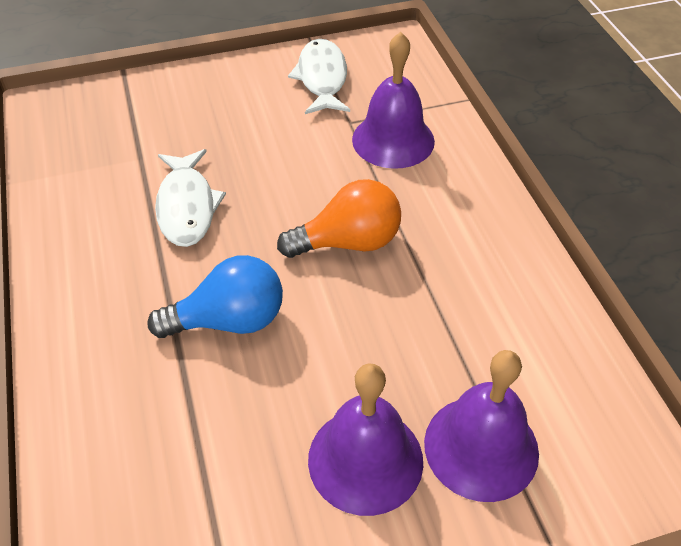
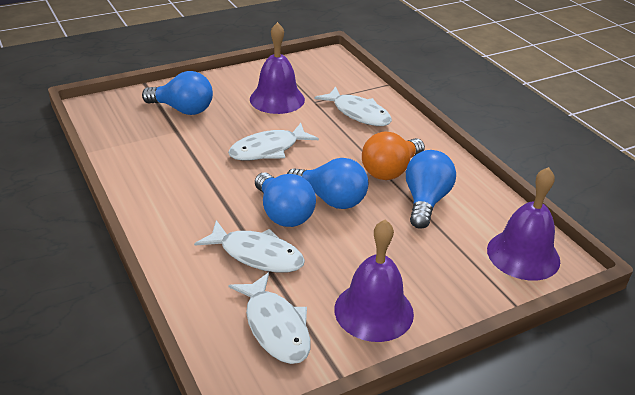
blue light bulb: [147,255,283,338] = 1 -> [142,71,213,115] [255,172,316,227] [287,158,368,209] [406,150,456,229] = 4
white fish: [155,149,226,247] [288,39,350,114] = 2 -> [194,220,305,273] [228,123,319,161] [228,272,311,364] [315,86,392,126] = 4

